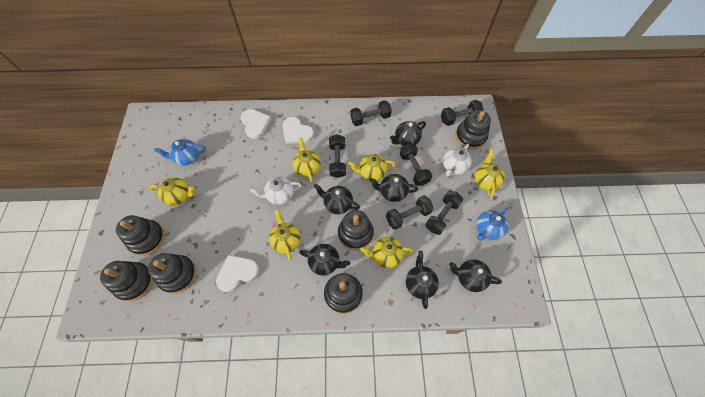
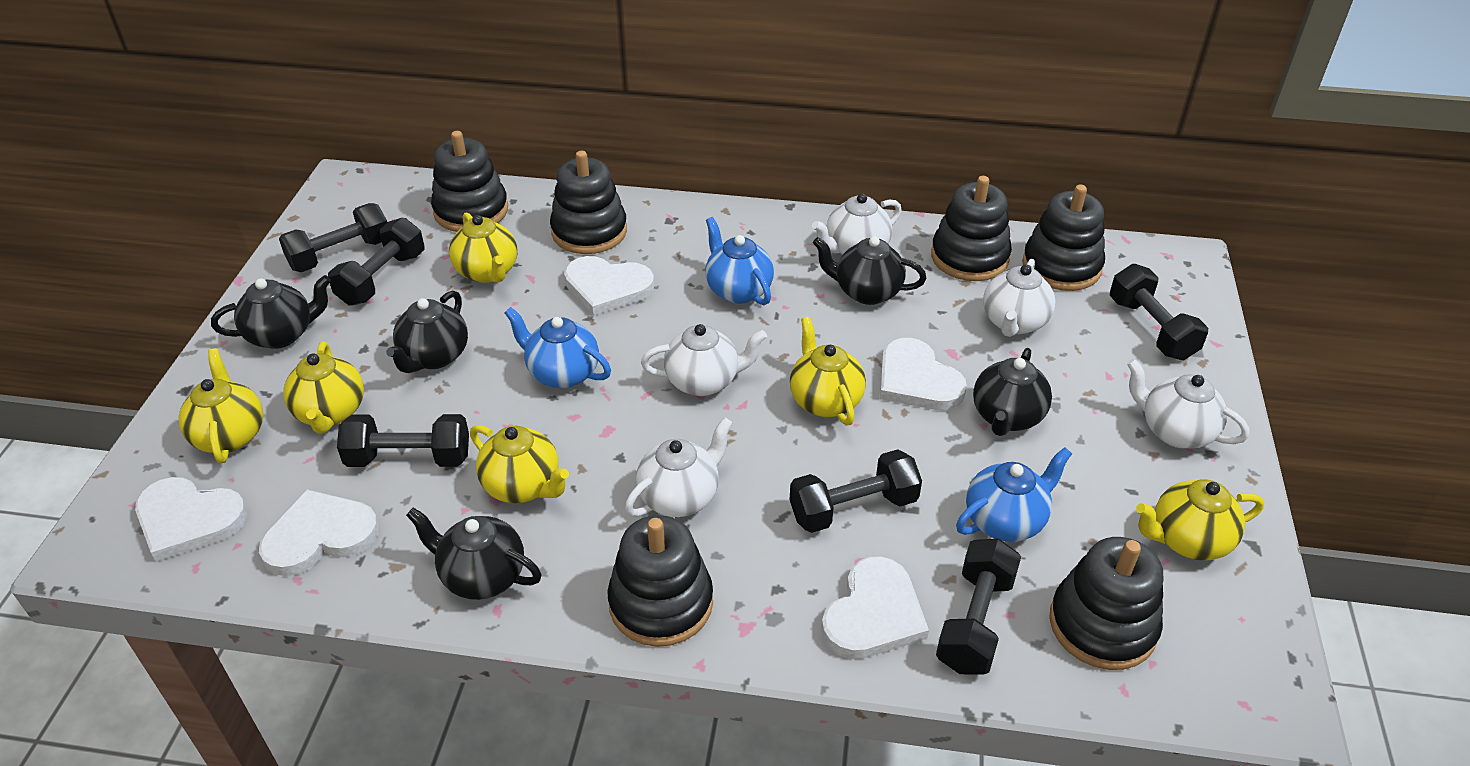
black teapot: [299,244,351,276] [314,184,360,214] [370,174,418,202] [390,121,426,146] [406,251,439,309] [449,259,502,292] = 6 -> [211,275,331,349] [386,291,468,373] [406,508,541,600] [813,236,926,305] [973,348,1052,436] = 5
blue teapot: [154,139,206,165] [476,208,509,241] = 2 -> [505,307,611,388] [705,217,774,305] [956,447,1072,542] = 3
white heart: [216,255,259,292] [241,109,271,139] [283,117,314,144] = 3 -> [135,477,247,562] [259,489,379,576] [564,256,654,316] [821,556,929,659] [880,338,967,410] = 5
white teapot: [250,177,302,205] [443,144,472,176] = 2 -> [625,417,733,517] [641,324,767,396] [812,193,902,255] [983,259,1056,337] [1127,359,1250,449] = 5

